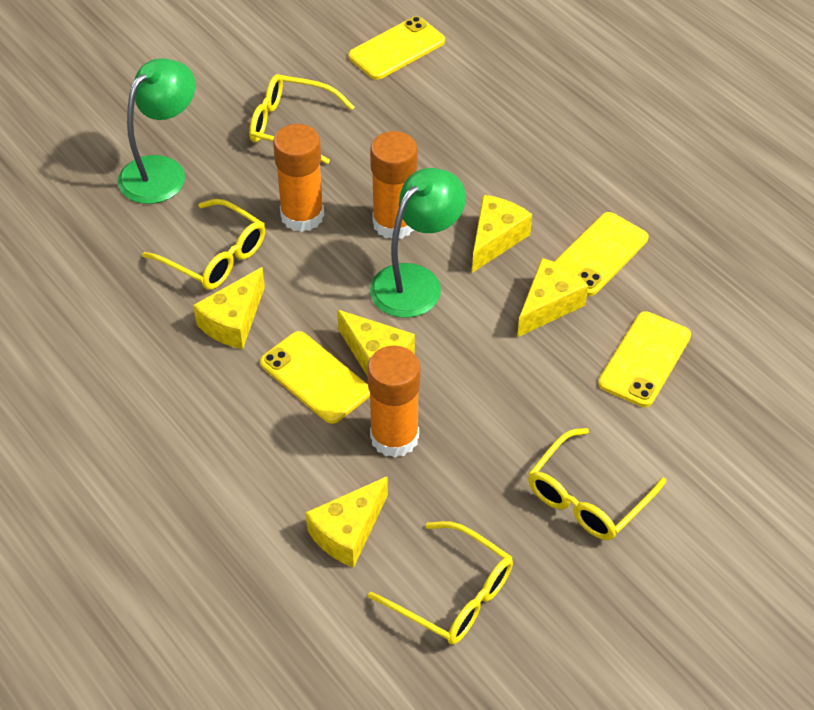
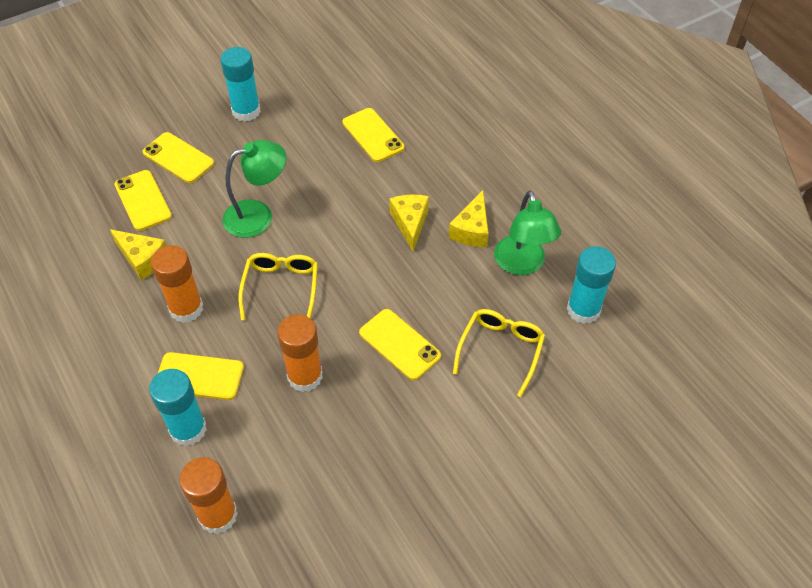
turquoise glue stick: none = 0 -> [149,369,207,446] [220,47,261,122] [567,246,616,324] = 3
yellow cheese: [193,267,265,349] [306,476,388,568] [337,310,415,377] [472,195,532,273] [517,258,588,337] = 5 -> [110,229,166,280] [389,195,429,251] [449,190,489,247] = 3
yellow glasses: [142,199,265,290] [249,74,354,164] [368,521,513,645] [528,428,666,540] = 4 -> [238,253,318,320] [453,309,545,397] = 2
yellow phone: [260,331,370,424] [348,16,445,80] [554,212,648,296] [598,311,691,407] = 4 -> [115,170,172,231] [142,132,214,183] [157,352,244,400] [342,108,404,162] [359,309,441,381] = 5

